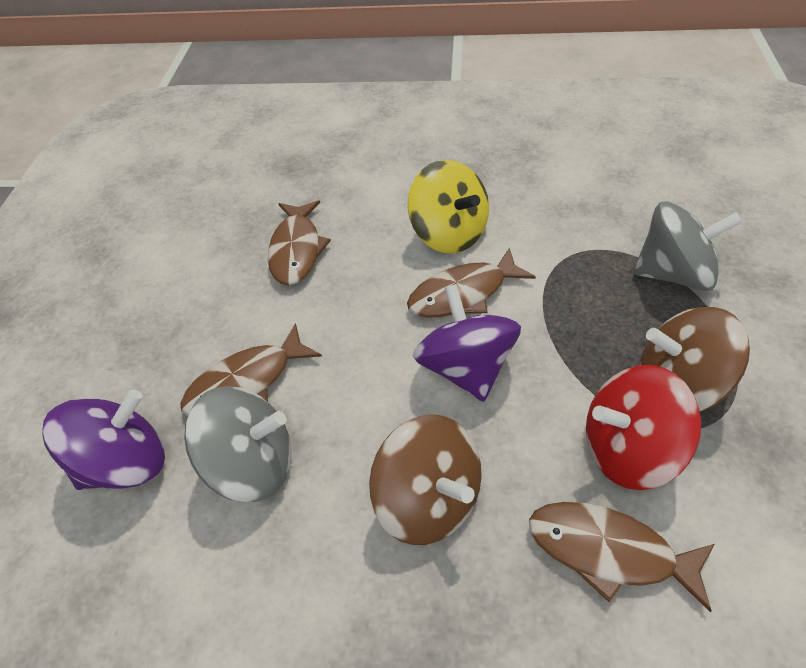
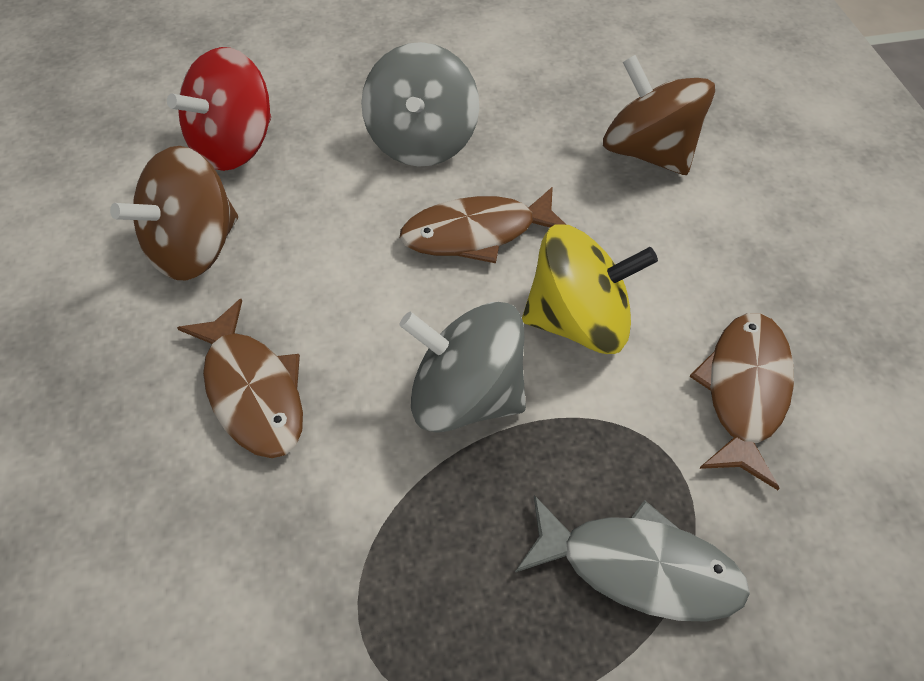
brown fish: [180,323,322,416] [268,200,331,285] [407,248,536,318] [529,502,715,612] = 4 -> [177,299,303,458] [400,187,567,263] [689,313,794,490] = 3
grey fish: none = 0 -> [515,495,750,622] = 1
purple spinning top: [42,390,165,490] [413,284,521,402] = 2 -> none = 0

